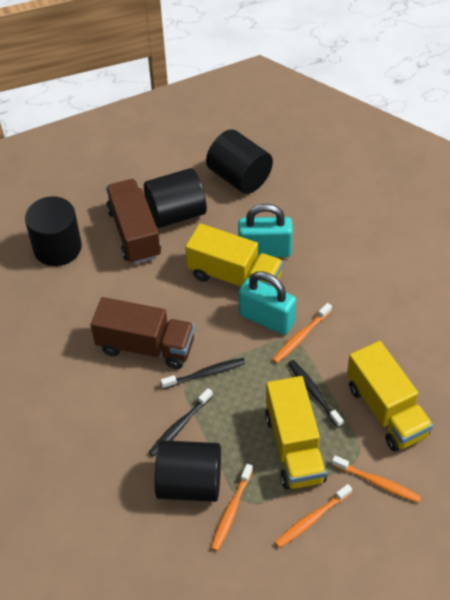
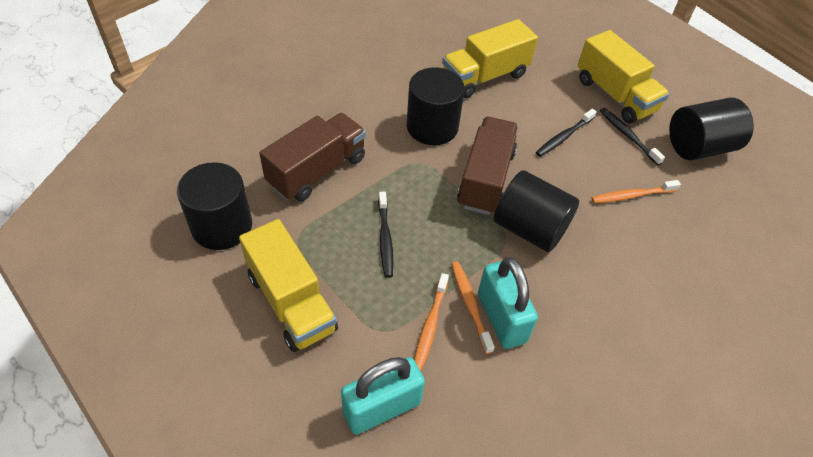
orange toothbrush: [211,464,253,551] [272,303,332,363] [275,484,352,548] [332,455,421,503] = 4 -> [414,273,449,371] [451,262,495,354] [592,180,681,203] = 3

